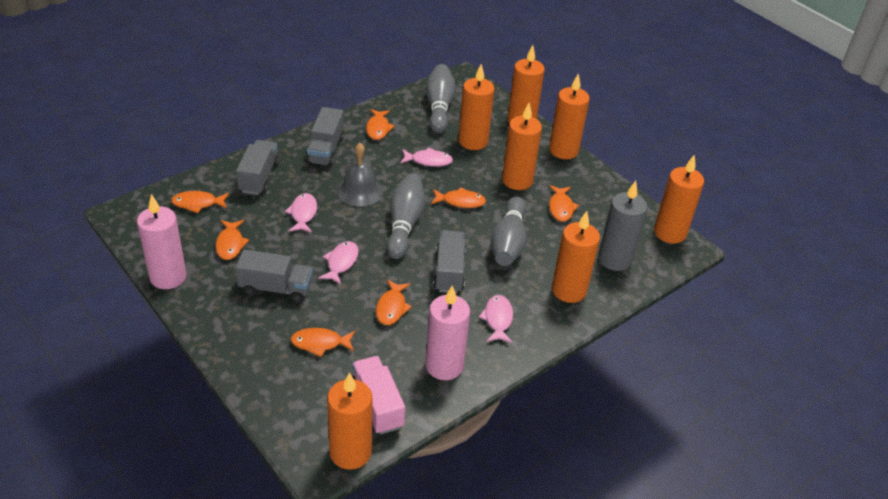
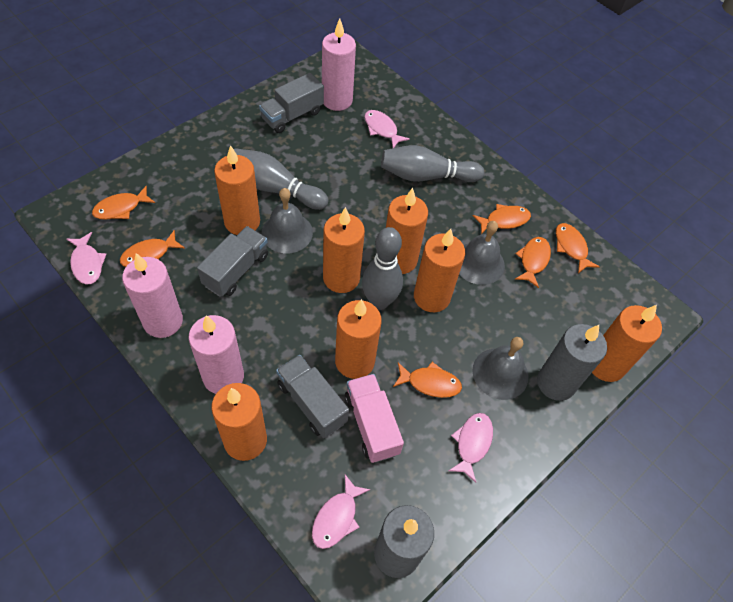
grey bell: [337,143,383,206] = 1 -> [262,188,313,253] [459,221,505,285] [472,337,529,400] = 3
grey candle: [598,181,647,271] = 1 -> [374,505,434,578] [537,324,607,401] = 2
grey truck: [235,249,313,303] [236,140,279,195] [306,107,344,167] [433,230,466,293] = 4 -> [197,226,268,297] [259,73,324,133] [276,355,349,438] = 3
orange fish: [171,191,229,213] [215,220,249,260] [290,328,355,357] [366,109,395,140] [376,279,412,325] [431,187,486,208] [549,185,579,222] = 7 -> [92,186,155,220] [120,230,185,267] [393,362,462,398] [473,204,531,234] [515,237,551,288] [556,223,600,274] = 6
pink candle: [137,194,187,289] [425,285,470,380] = 2 -> [122,253,183,338] [188,315,244,394] [322,19,356,111] = 3

